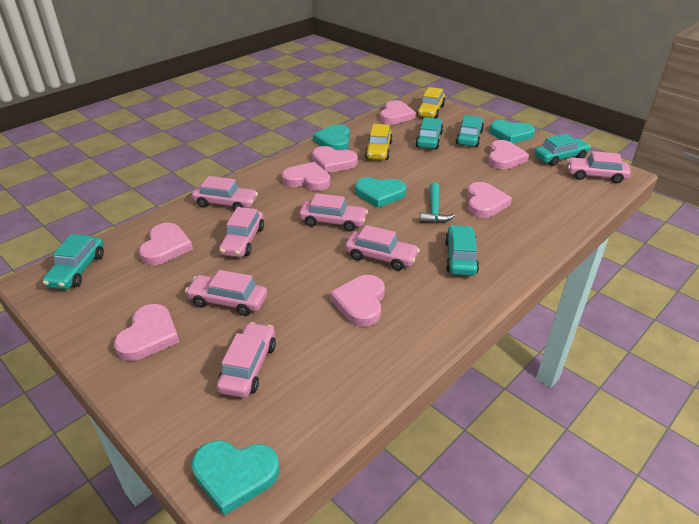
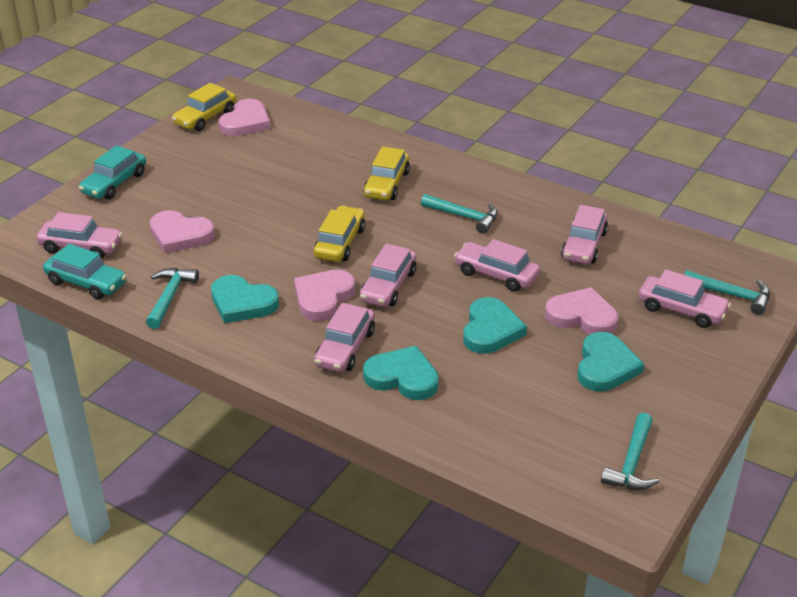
pink car: [185,270,267,316] [192,176,258,210] [217,322,276,398] [219,207,264,257] [299,193,368,232] [345,225,420,271] [567,151,631,183] = 7 -> [36,212,122,259] [314,303,375,372] [359,244,417,307] [454,239,540,292] [561,205,608,264] [638,269,731,328] = 6
pink heart: [114,304,179,361] [139,223,193,265] [282,162,330,191] [312,146,358,173] [330,275,385,327] [380,100,416,124] [467,182,512,218] [488,140,529,169] = 8 -> [150,210,215,253] [219,99,271,136] [294,270,355,321] [545,287,618,334] = 4
turquoise car: [43,234,104,289] [415,117,444,149] [445,225,479,276] [456,115,484,147] [534,134,591,166] = 5 -> [43,244,127,299] [79,145,146,199] = 2
turquoise hammer: [420,182,455,223] = 1 -> [146,268,199,329] [421,194,498,234] [601,413,659,490] [684,270,770,315] = 4
yellow car: [365,124,393,160] [417,87,445,119] = 2 -> [172,83,236,131] [314,205,365,262] [363,146,410,200] = 3

